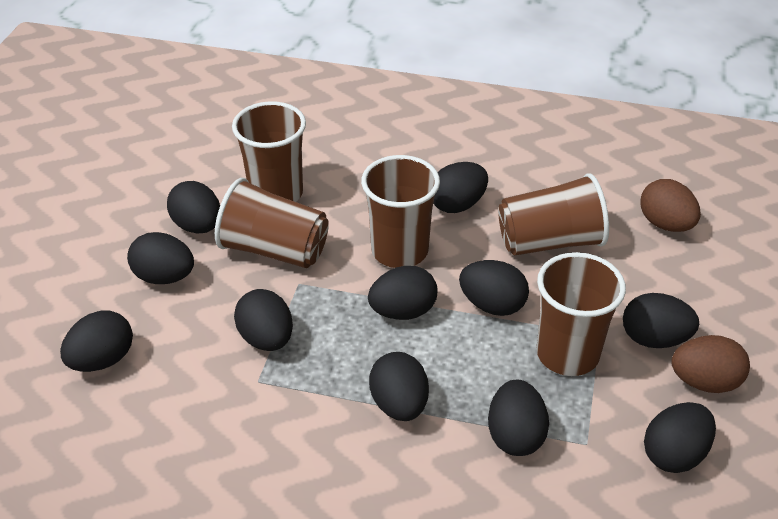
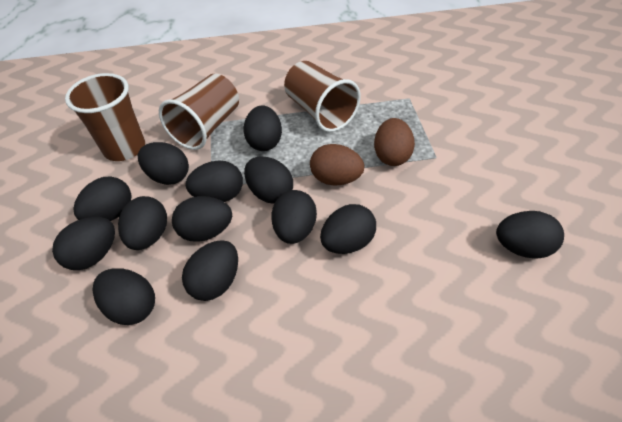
black egg: [60,310,133,372] [127,232,194,284] [167,181,220,234] [234,289,293,351] [368,266,438,320] [369,352,429,421] [433,162,488,213] [459,260,529,316] [488,380,549,456] [623,293,699,348] [644,402,716,473] = 11 -> [52,217,115,270] [74,176,131,221] [92,268,155,325] [118,196,167,250] [138,142,189,185] [172,196,232,242] [182,240,238,301] [186,160,243,202] [244,105,282,151] [244,156,293,204] [271,190,317,244] [320,204,376,254] [496,211,564,258] = 13
brown cup: [215,178,329,268] [232,101,306,202] [361,155,440,268] [498,173,609,256] [536,252,626,376] = 5 -> [65,73,145,161] [159,74,239,150] [284,61,361,132] = 3

